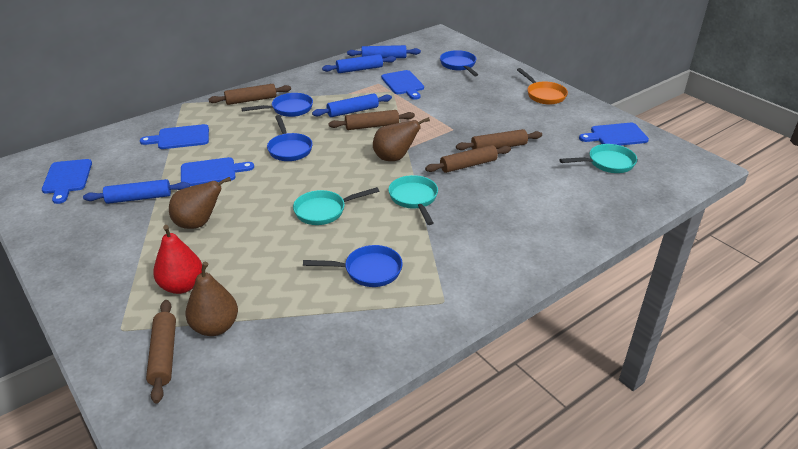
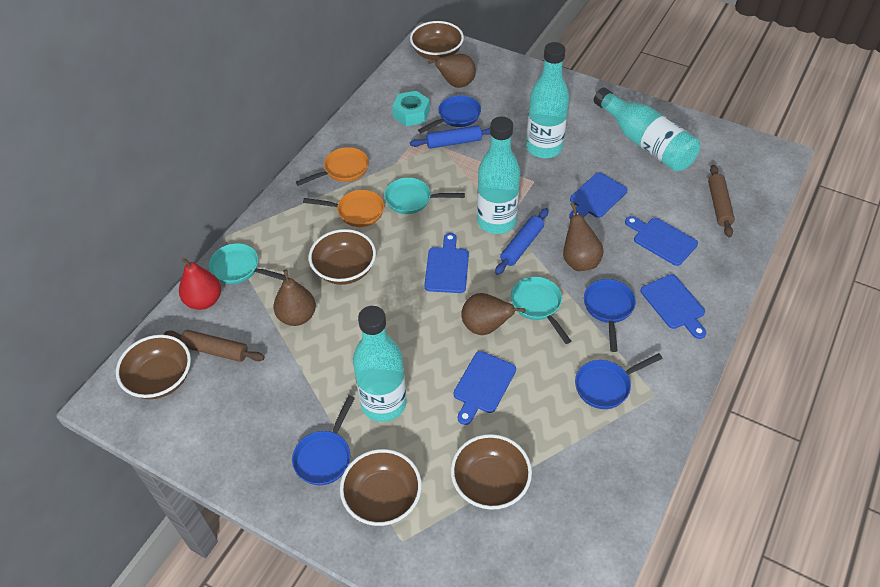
blue rolling pin: [83,179,190,204] [312,93,392,117] [322,54,396,73] [347,45,421,58] = 4 -> [410,125,491,149] [495,208,549,275] = 2
brown bowl: none = 0 -> [116,335,191,399] [309,229,376,285] [340,449,422,526] [410,21,464,60] [451,434,532,510] = 5
brown pear: [169,177,231,229] [186,262,238,336] [373,117,430,161] = 3 -> [274,269,316,326] [428,54,476,88] [461,293,525,335] [563,202,604,271] = 4
brown rolling pin: [146,300,176,403] [209,84,291,105] [328,110,415,130] [425,145,511,173] [456,129,542,150] = 5 -> [164,330,265,362] [708,165,735,238] = 2
orange pan: [517,68,568,105] = 1 -> [296,147,369,186] [303,190,384,227] = 2
turquoise bottle: none = 0 -> [353,306,407,422] [477,117,520,234] [526,42,569,158] [594,88,700,172] = 4
turquoise nut: none = 0 -> [392,91,430,126] = 1

